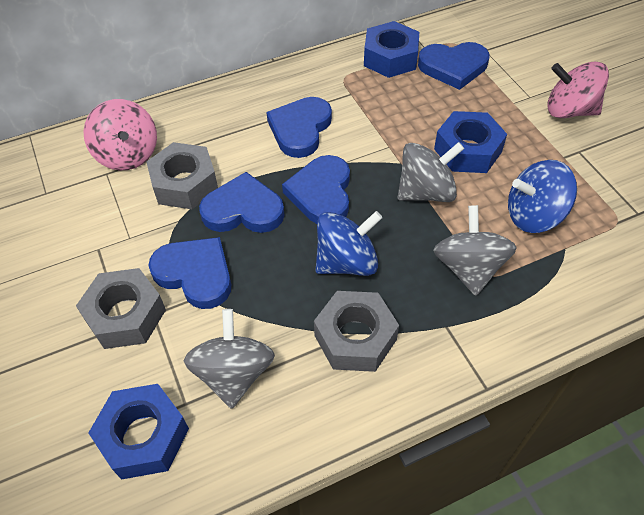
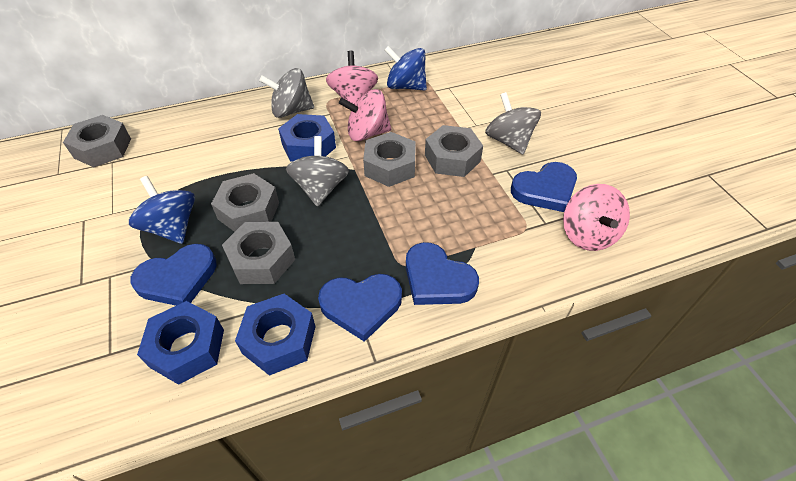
blue heart: [148,237,231,309] [199,172,285,233] [266,97,332,158] [282,155,350,224] [418,42,489,90] = 5 -> [130,244,217,306] [318,274,402,342] [406,242,479,305] [511,162,577,212] = 4
grey nut: [76,268,166,349] [146,142,218,209] [314,291,399,372] = 3 -> [63,115,131,167] [211,173,279,232] [222,222,295,284] [363,132,416,187] [425,125,483,177] = 5
pink spinning top: [83,99,157,170] [547,61,609,118] = 2 -> [326,51,378,105] [339,89,391,141] [563,184,630,251] = 3

